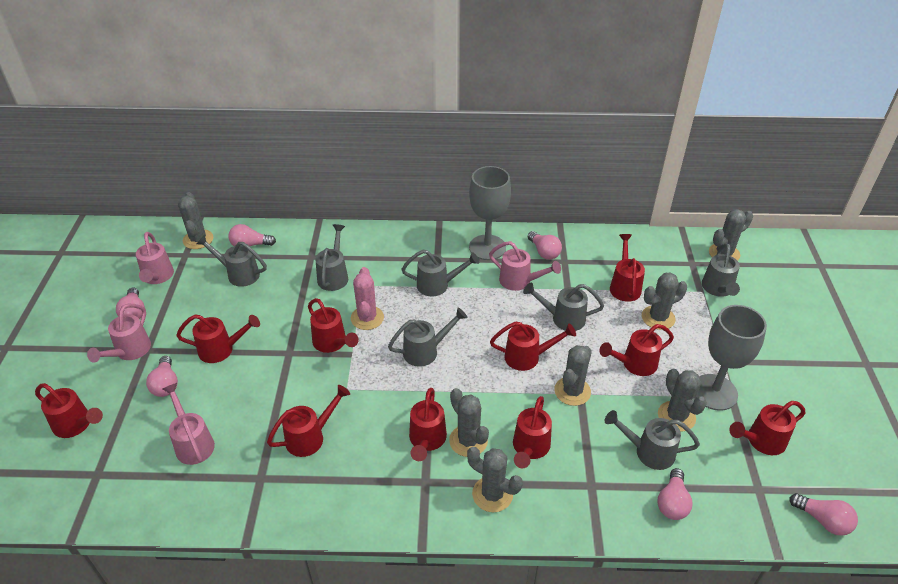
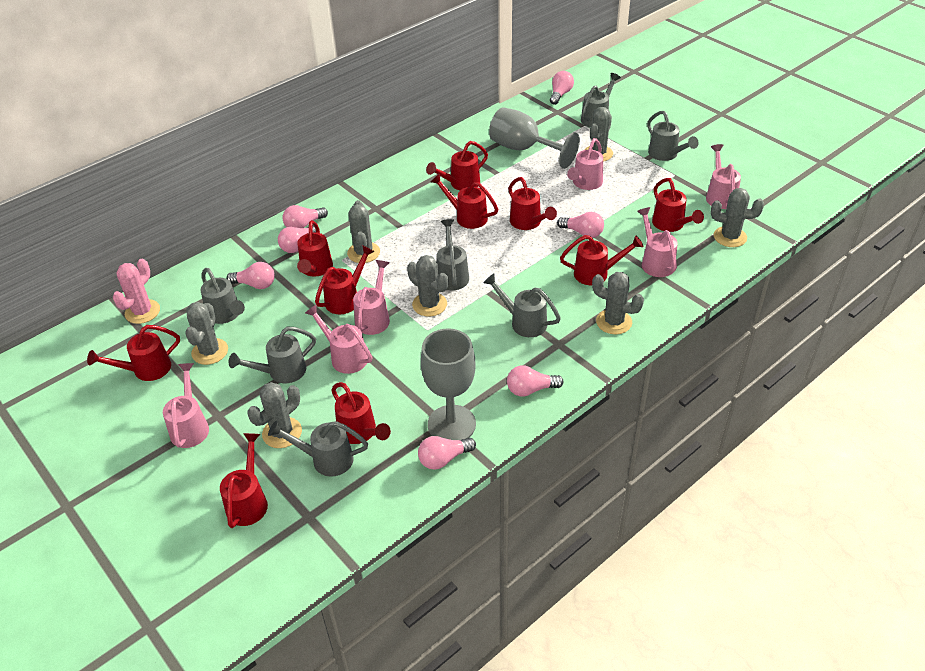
pink light bulb: [116,288,145,319] [146,356,178,397] [228,224,276,246] [528,231,562,260] [657,468,693,520] [789,493,858,536] = 6 -> [226,262,275,289] [278,225,316,253] [283,205,328,228] [418,436,476,470] [507,365,564,397] [550,71,574,105] [557,212,604,238] = 7
pink watering can: [87,304,151,363] [136,232,174,284] [162,383,215,465] [489,241,561,291] = 4 -> [163,363,209,448] [305,305,372,374] [353,260,390,335] [567,138,603,190] [637,207,678,277] [706,144,741,209] = 6

